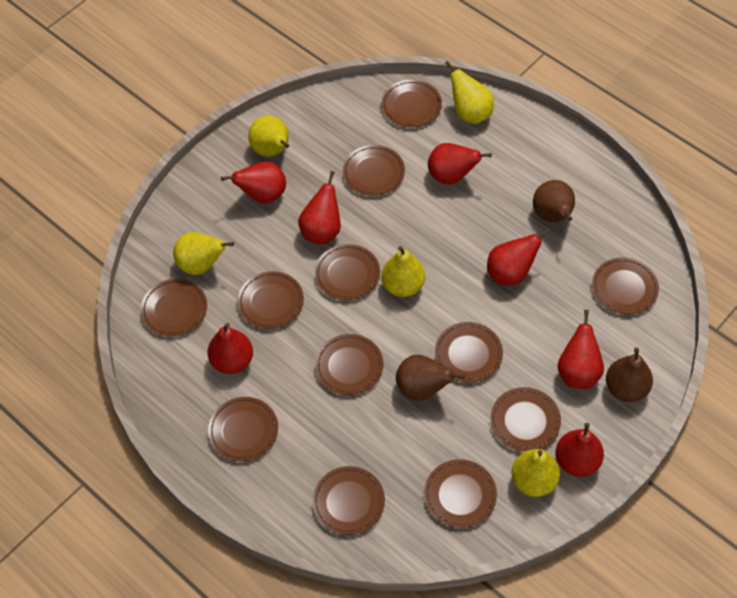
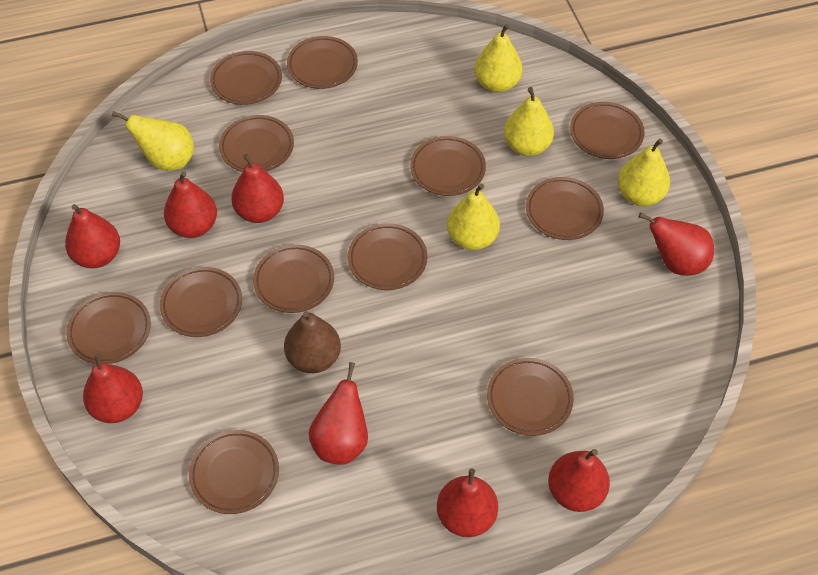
brown pear: [396,355,465,401] [533,180,575,222] [606,347,653,402] = 3 -> [284,311,341,373] = 1
red pear: [207,323,253,374] [221,161,286,203] [298,171,341,244] [428,143,492,185] [487,228,551,285] [555,423,604,477] [557,310,604,389] = 7 -> [65,204,120,268] [83,353,143,423] [164,171,217,238] [231,154,284,223] [308,362,368,465] [437,468,498,537] [548,449,610,512] [639,213,714,276] = 8

